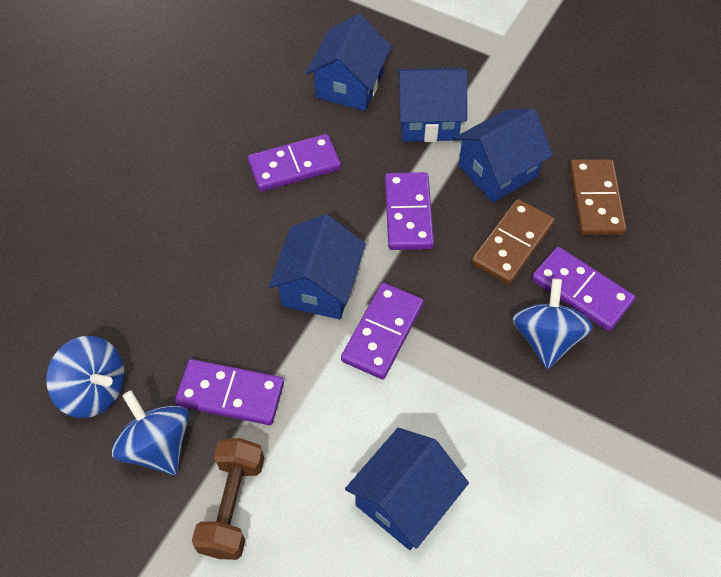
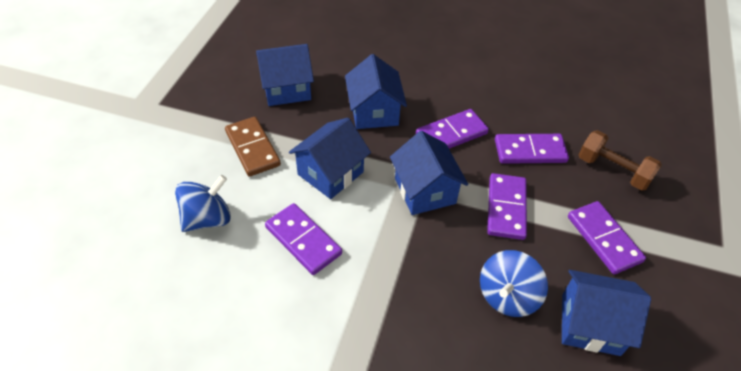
blue spinning top: [46,336,125,418] [112,390,190,475] [512,279,593,369] = 3 -> [175,175,231,232] [480,250,548,317] = 2
brown domino: [471,199,554,285] [570,159,626,235] = 2 -> [225,117,281,177] = 1

